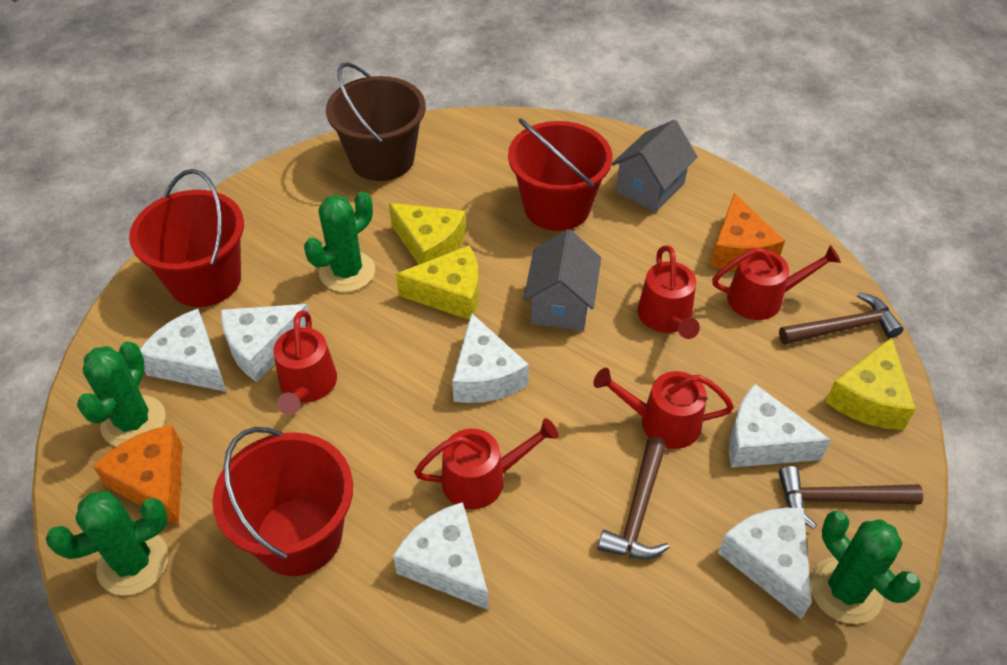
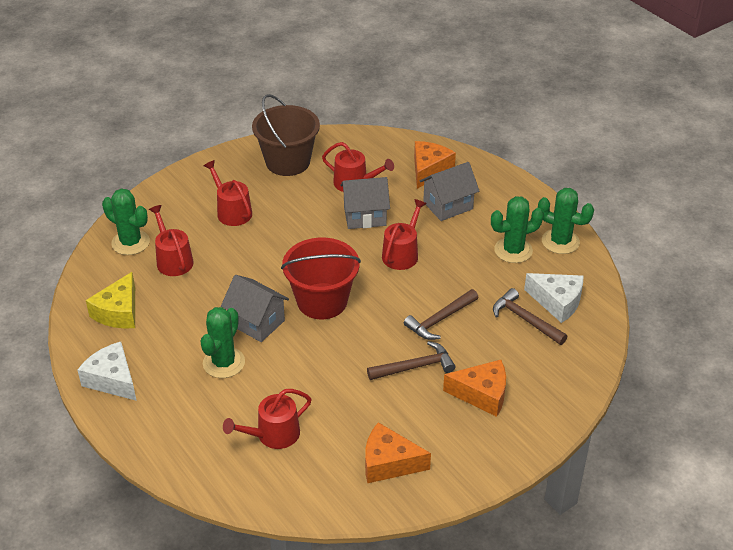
grey house: [523,229,601,331] [612,120,698,212] = 2 -> [221,275,289,342] [340,177,390,229] [420,162,479,221] = 3
orange cheese: [93,425,182,526] [710,193,785,271] = 2 -> [365,422,431,483] [414,141,456,189] [443,360,506,417] = 3
red bucket: [129,169,244,307] [212,427,353,576] [508,118,612,231] = 3 -> [281,238,361,319] = 1
white cheese: [140,309,227,392] [221,304,309,382] [393,502,489,610] [452,313,529,403] [718,508,812,619] [729,384,831,468] = 6 -> [77,342,137,401] [524,273,583,323] = 2
yellow cheese: [389,203,466,264] [396,246,479,320] [825,337,916,430] = 3 -> [86,272,135,329] = 1

